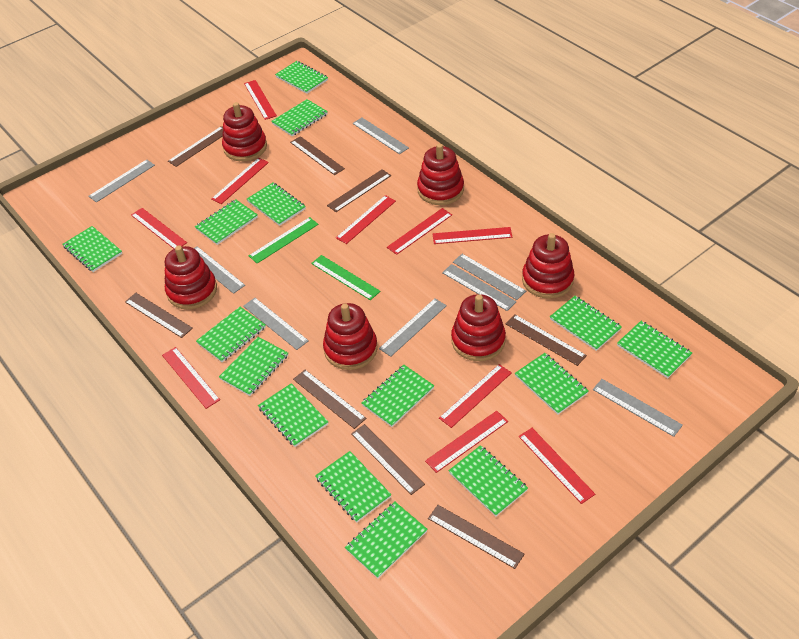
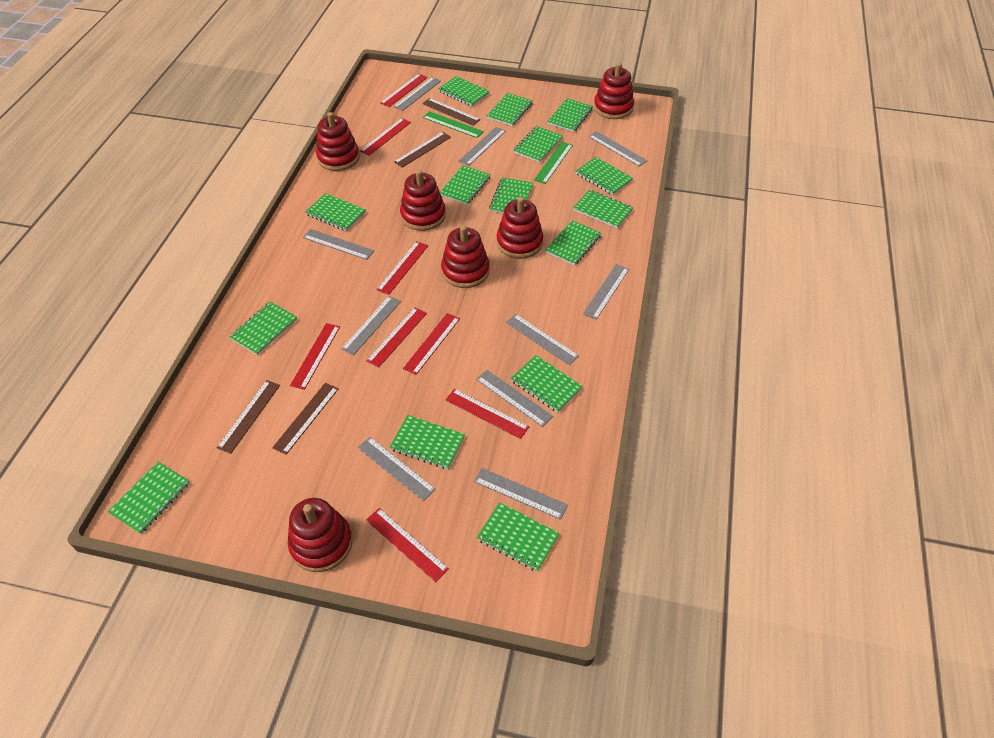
brown ruler: [125,293,193,338] [168,126,223,167] [290,136,345,175] [293,370,367,429] [327,169,391,212] [351,424,425,495] [428,505,525,569] [506,315,587,366] = 8 -> [217,380,280,454] [272,383,338,455] [394,132,451,168] [422,98,480,126] = 4
grey ruler: [88,160,155,202] [194,246,245,294] [243,298,309,350] [353,118,409,154] [379,298,447,357] [442,264,517,311] [453,254,526,300] [593,379,683,437] = 8 -> [303,229,374,260] [341,296,401,355] [358,437,436,501] [394,77,441,111] [459,127,506,166] [474,468,568,520] [476,370,553,427] [506,314,579,365] [583,264,629,320] [588,131,647,167] = 10
red ruler: [131,208,187,249] [162,347,220,409] [211,158,269,204] [244,80,277,120] [336,195,396,244] [387,208,452,255] [425,411,508,473] [433,227,512,244] [439,364,512,428] [519,428,595,504] = 10 -> [290,323,340,390] [360,118,411,156] [366,307,427,368] [366,508,449,582] [377,241,428,295] [380,74,428,107] [403,313,460,375] [445,389,529,439] = 8

